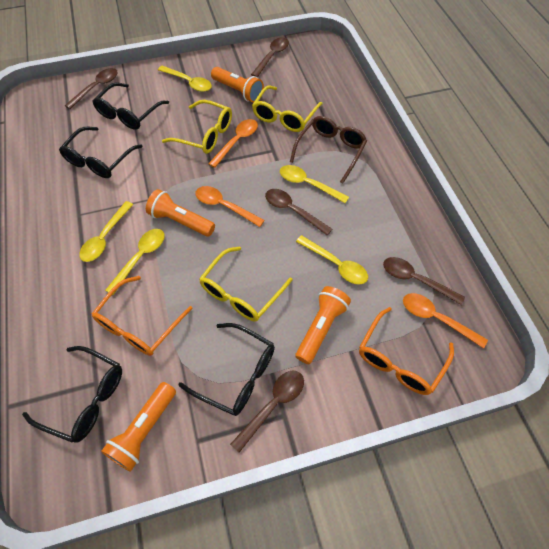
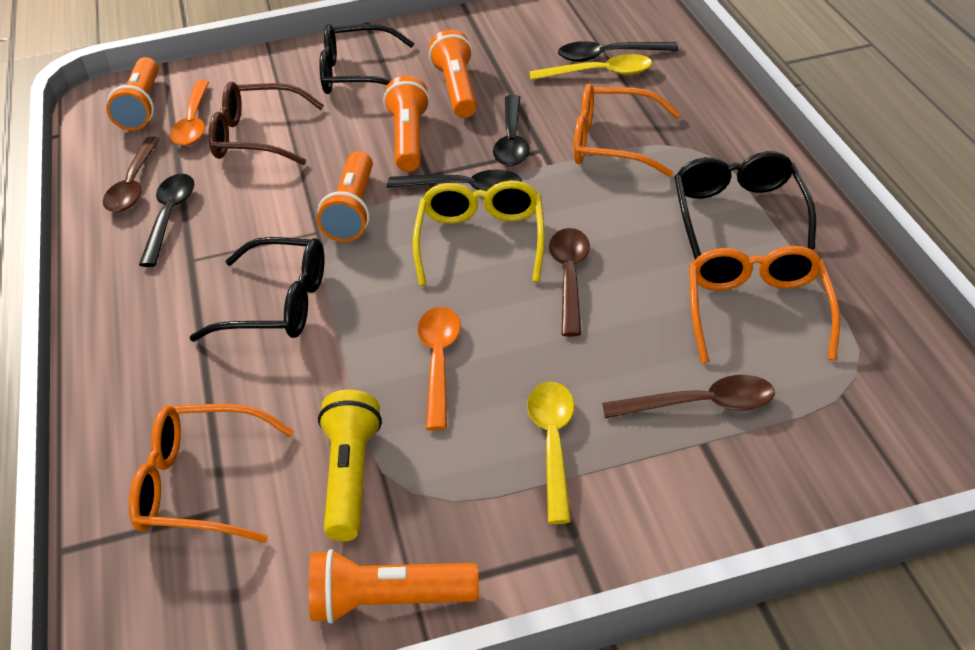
black glasses: [22,346,122,443] [59,127,143,178] [92,82,169,130] [178,323,275,416] = 4 -> [189,237,324,341] [319,24,414,94] [674,151,816,259] = 3
black spoon: none = 0 -> [139,174,194,267] [387,170,522,191] [493,95,530,166] [558,41,678,62] = 4
brown spoon: [65,68,118,109] [230,371,304,453] [251,37,289,77] [265,189,332,235] [383,257,465,305] = 5 -> [103,137,160,212] [549,228,590,337] [602,375,775,418] = 3
orange flashlight: [101,382,176,472] [146,189,215,237] [211,67,264,103] [295,286,351,364] = 4 -> [106,57,159,131] [309,549,479,623] [317,151,373,242] [383,76,430,172] [429,30,477,118] = 5
orange glasses: [92,276,193,356] [359,307,454,395] = 2 -> [129,404,294,543] [574,83,681,177] [689,246,840,363] = 3
orange spoon: [196,186,265,227] [208,119,258,168] [403,293,488,348] = 3 -> [170,80,209,146] [417,307,461,431] = 2
yellow flashlight: none = 0 -> [318,390,382,542] = 1
yellow glasses: [162,100,232,154] [199,246,292,322] [252,85,323,132] = 3 -> [413,181,545,286] = 1
yellow spoon: [79,201,134,262] [105,229,165,295] [158,66,212,92] [280,165,349,203] [296,235,368,284] = 5 -> [527,382,574,524] [530,54,652,80] = 2

